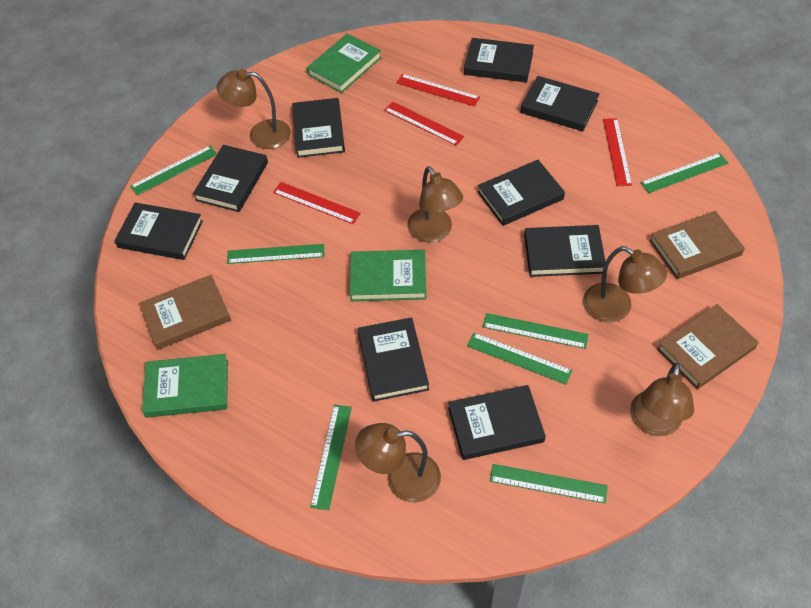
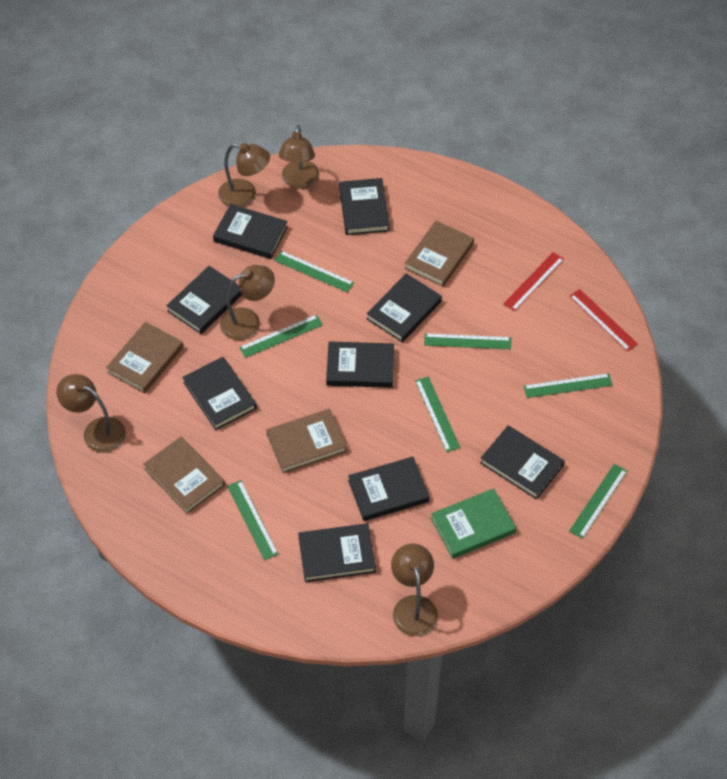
brown book: [139,275,231,350] [649,211,745,279] [657,304,759,389] = 3 -> [106,322,183,393] [143,436,225,514] [266,409,347,473] [405,221,474,287] = 4
green book: [142,354,228,418] [307,33,381,93] [349,250,426,301] = 3 -> [431,488,516,559] = 1
red ruler: [273,182,361,224] [384,102,464,146] [396,74,480,107] [603,118,632,186] = 4 -> [503,252,564,311] [569,289,638,351] = 2

